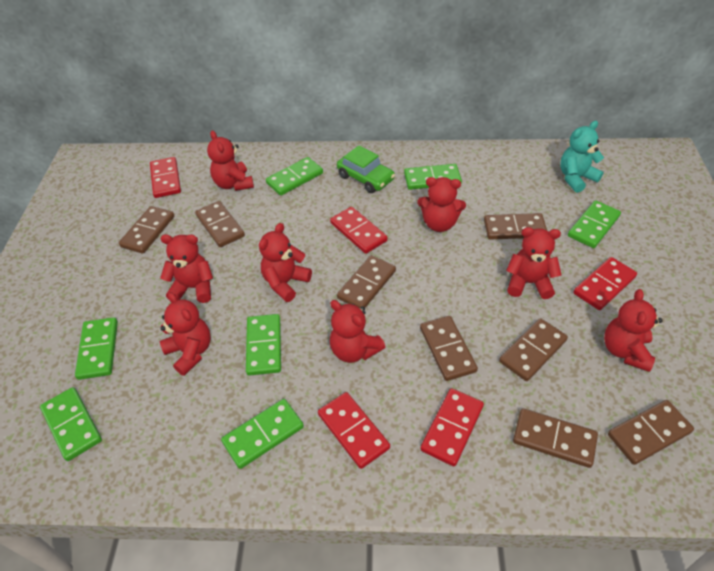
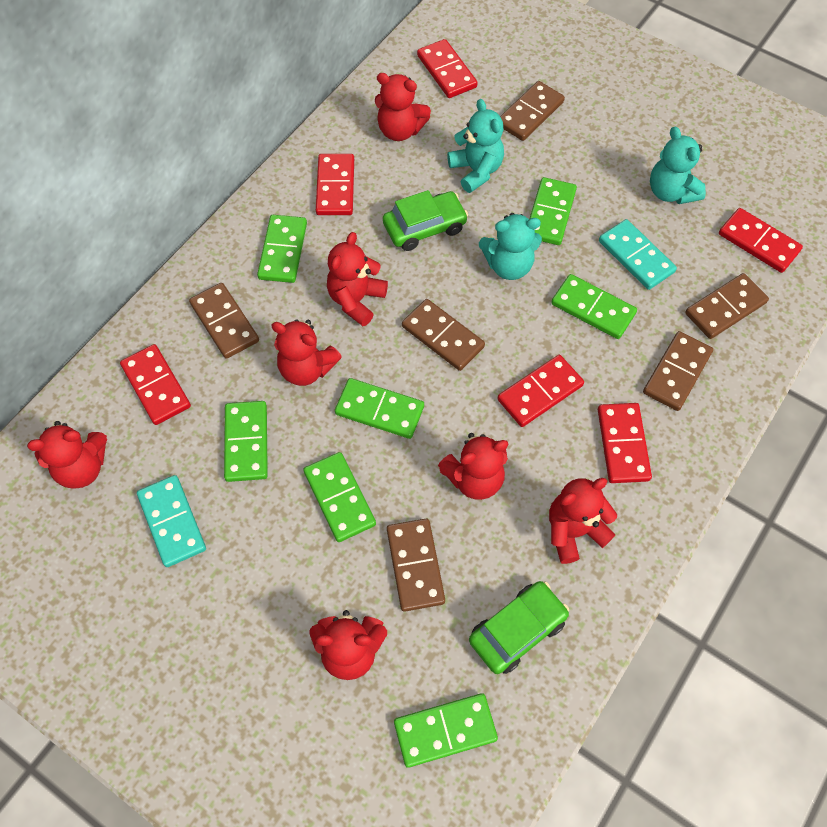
brown domino: [119,206,174,254] [195,201,245,247] [337,255,396,308] [420,316,478,381] [484,213,547,240] [499,318,568,381] [513,408,598,468] [608,400,694,465] = 8 -> [189,283,259,359] [387,519,445,612] [402,299,485,371] [500,81,565,141] [643,331,713,411] [685,273,769,339] = 6
green car: [337,146,395,193] = 1 -> [383,190,468,251] [469,581,569,674] = 2
red domino: [150,157,181,198] [318,392,390,469] [330,207,388,254] [420,388,484,466] [573,257,637,310] = 5 -> [120,344,191,425] [316,154,354,215] [417,39,478,98] [497,355,584,427] [598,403,652,483] [719,208,803,273] = 6
red teddy bear: [160,234,213,303] [160,292,211,376] [207,130,254,191] [259,223,312,302] [330,300,385,363] [417,177,466,232] [506,227,562,299] [604,289,663,372] = 8 -> [27,421,107,489] [271,319,342,386] [310,610,387,680] [327,232,388,326] [375,73,431,141] [438,433,509,500] [549,478,617,564] = 7
turquoise domino: none = 0 -> [137,475,206,567] [599,219,677,290] = 2
turquoise teddy bear: [560,121,604,193] = 1 -> [447,99,504,193] [479,213,542,280] [650,127,706,204] = 3

